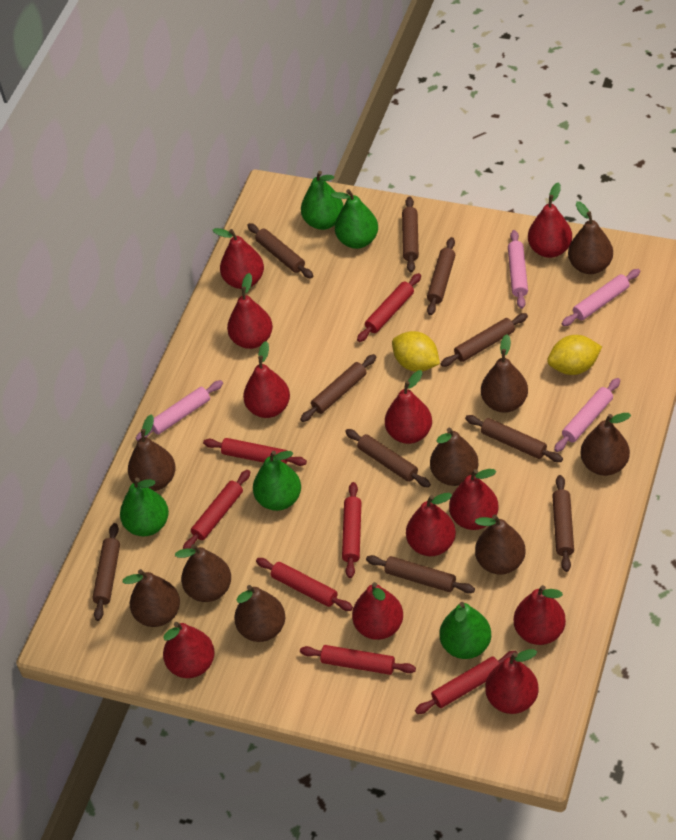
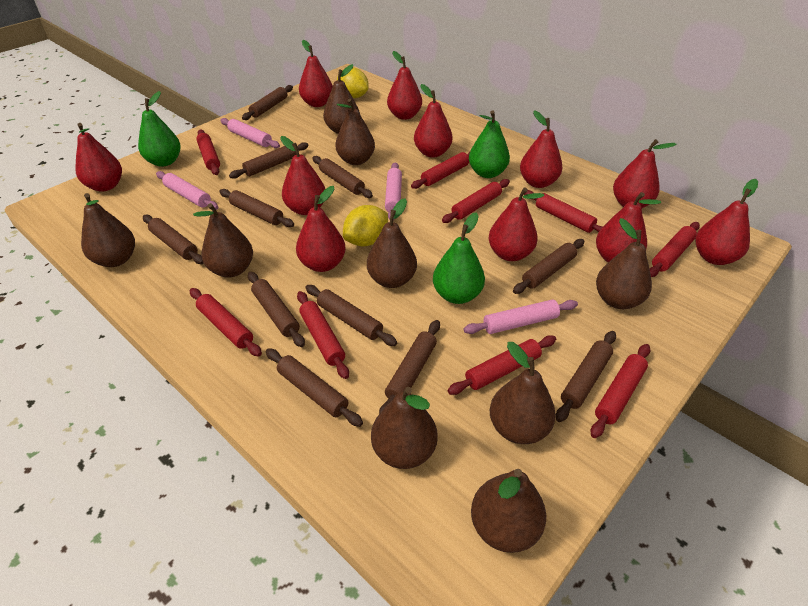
brown rolling pin: [92,523,120,621] [247,223,313,279] [300,354,376,422] [345,429,431,488] [366,555,475,593] [402,196,419,273] [427,237,455,315] [441,313,528,367] [465,415,563,462] [552,475,574,572] = 10 -> [143,215,204,264] [219,189,294,227] [229,142,309,179] [242,85,293,120] [248,272,305,347] [266,348,363,427] [305,285,397,346] [312,156,373,198] [379,320,440,414] [513,239,584,294] [556,331,616,422] = 11
green pear: [120,477,169,537] [253,451,301,511] [301,171,343,230] [331,189,378,249] [439,602,491,659] = 5 -> [138,91,181,167] [433,212,485,304] [469,110,510,178] = 3
red rolling pin: [183,470,250,549] [203,438,307,466] [256,558,353,611] [300,645,416,675] [342,482,362,578] [357,273,421,342] [415,651,518,714] = 7 -> [190,288,262,357] [196,130,220,175] [297,291,349,379] [411,152,470,189] [442,179,510,223] [448,335,556,395] [524,190,603,233] [591,344,651,438] [650,222,700,277] = 9

